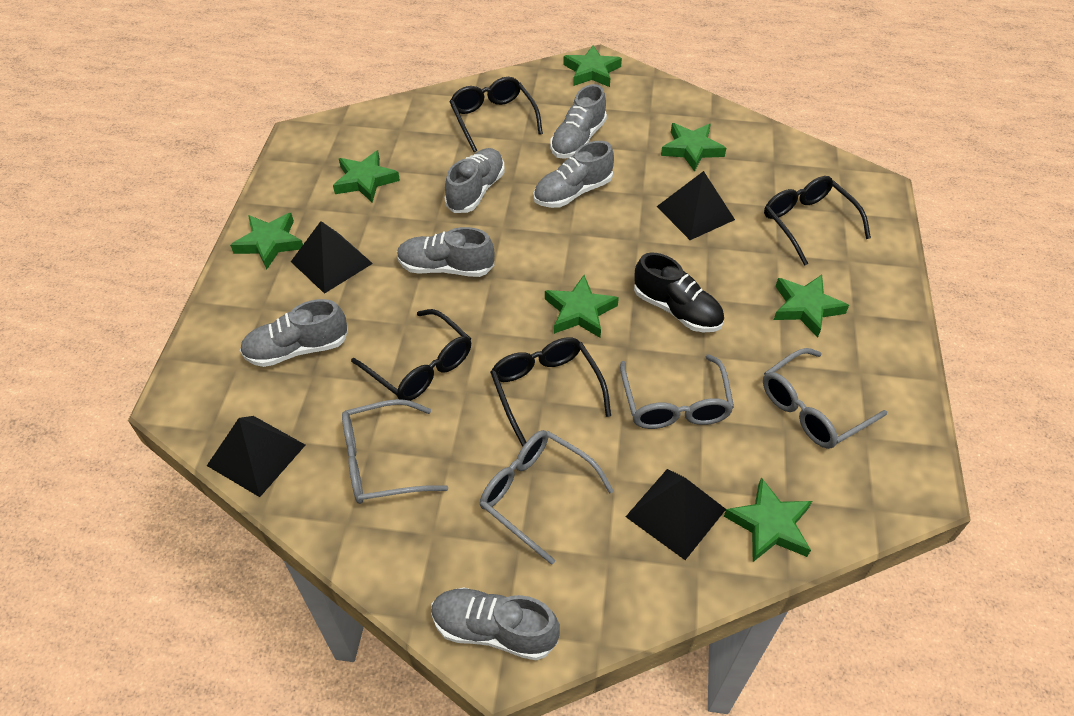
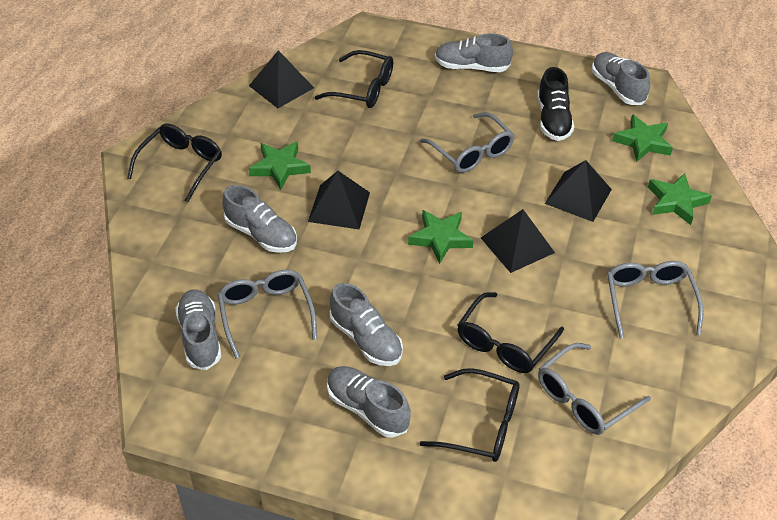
green star: [230,213,303,269] [333,150,400,203] [545,275,619,338] [563,45,622,87] [661,123,726,172] [724,477,812,562] [774,275,849,338] = 7 -> [249,141,311,190] [408,210,474,264] [612,114,673,162] [648,173,712,225] = 4

